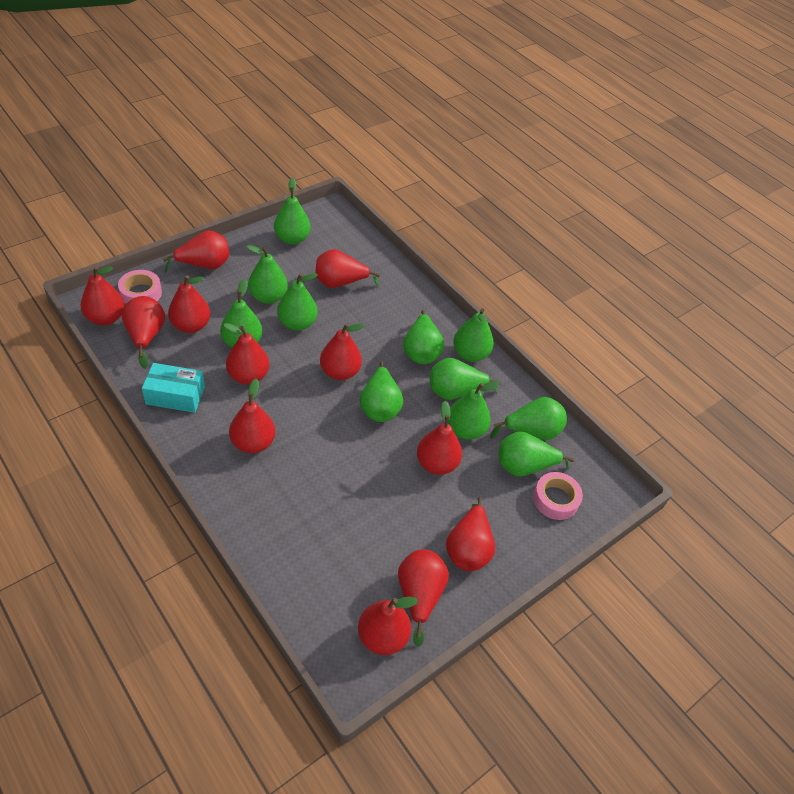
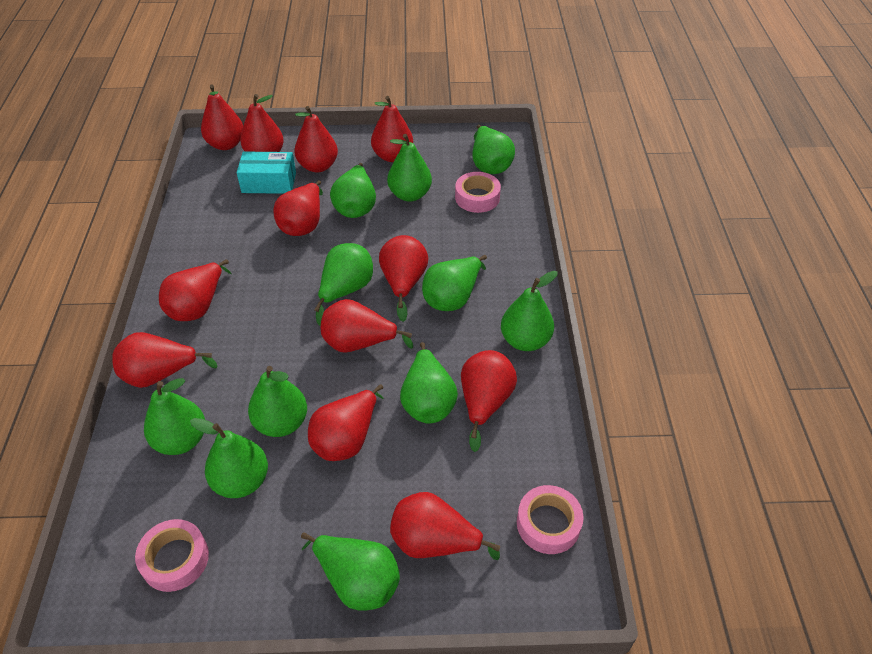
pink tape: [118,270,162,304] [533,472,583,520] = 2 -> [135,519,209,592] [455,172,501,213] [517,485,584,554] = 3

